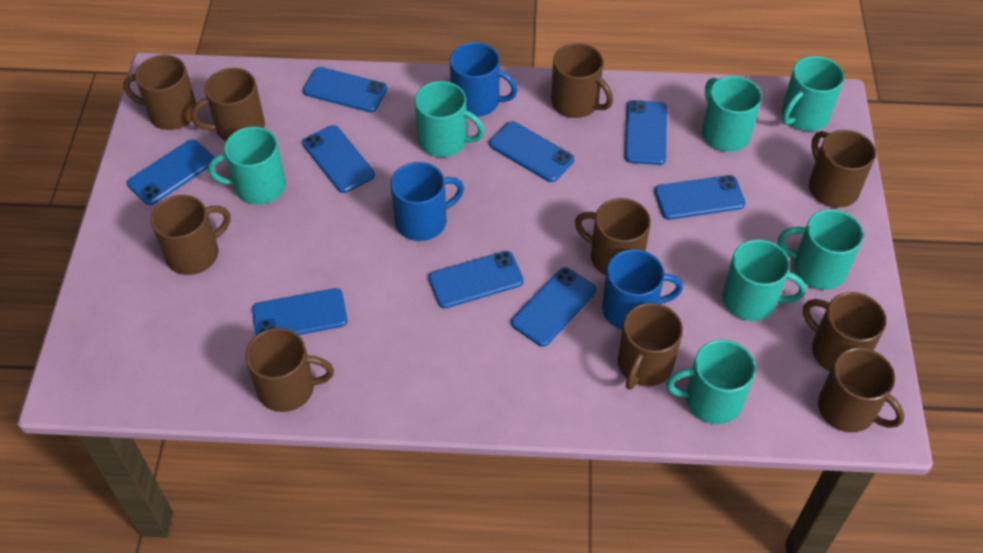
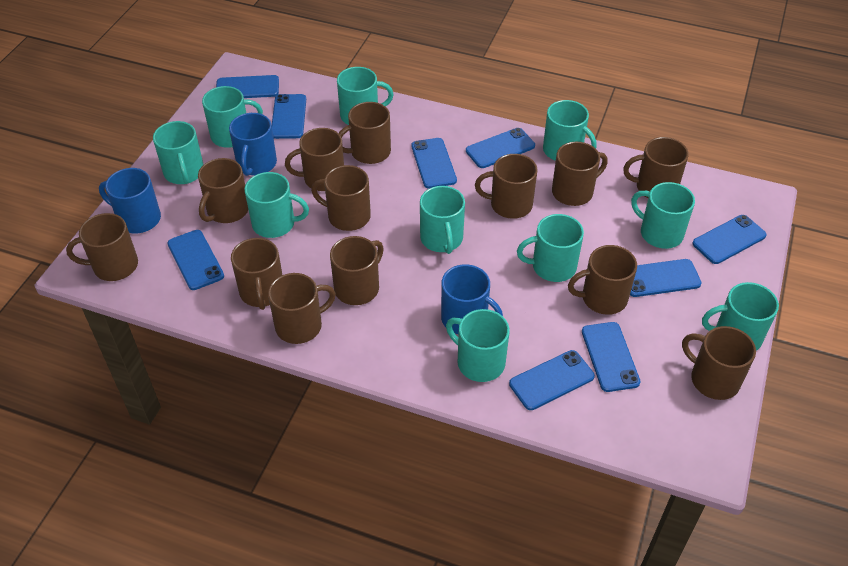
brown mug: [123,55,196,130] [151,195,230,275] [191,68,265,141] [245,328,334,412] [551,43,613,118] [575,198,651,275] [618,303,683,390] [803,292,886,372] [809,130,876,208] [818,347,905,432] = 10 -> [66,213,138,281] [198,158,248,223] [231,238,282,310] [268,273,336,344] [285,128,344,191] [311,165,371,231] [330,236,384,305] [339,102,391,164] [475,154,538,219] [552,142,608,206] [568,245,637,315] [623,137,689,198] [682,326,756,400] = 13
turquoise mug: [208,127,286,204] [415,81,485,157] [666,340,756,424] [702,76,762,152] [722,239,806,321] [778,209,864,290] [782,56,844,131] = 7 -> [153,121,204,184] [202,86,263,148] [245,172,309,238] [337,67,394,125] [420,186,465,254] [446,309,510,382] [517,214,584,282] [543,100,597,161] [631,182,695,249] [702,282,779,351] = 10

